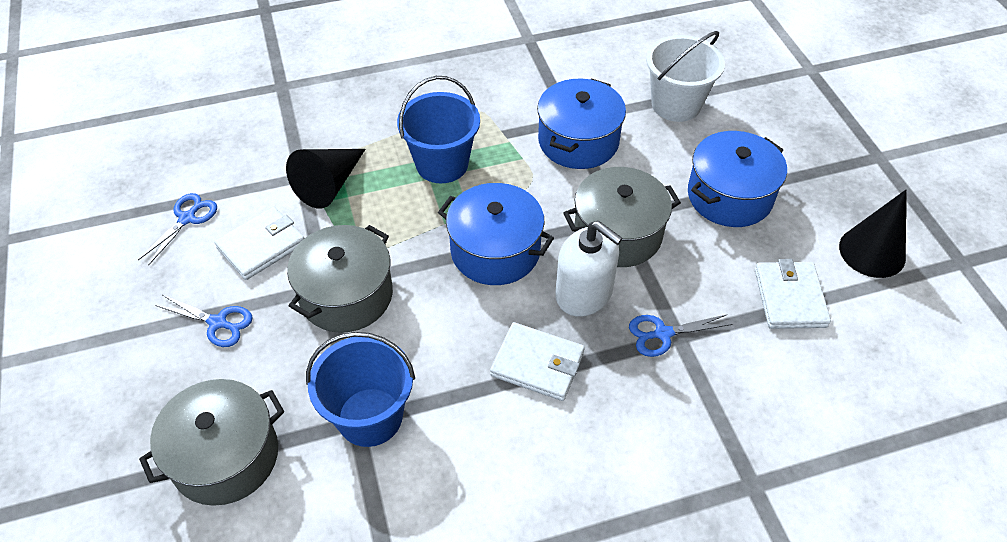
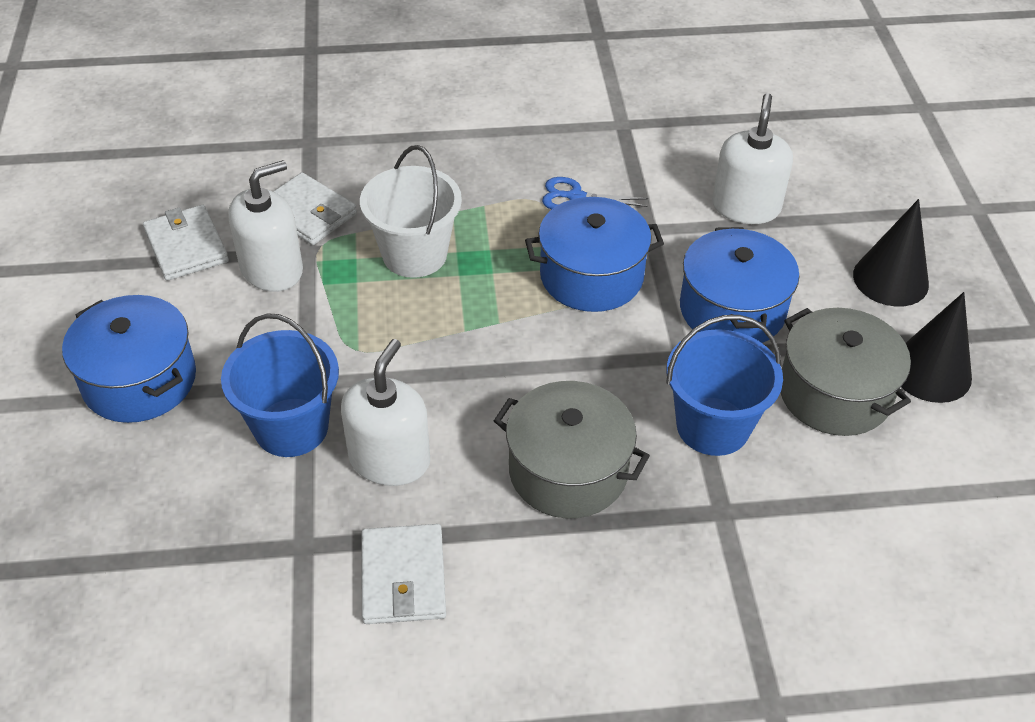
blue scissors: [138,193,217,266] [155,295,253,347] [629,314,733,357] = 3 -> [542,177,648,210] = 1
grey pot: [139,379,284,506] [287,225,393,333] [564,167,681,267] = 3 -> [494,381,650,518] [780,308,911,436] = 2
white soap dispenser: [555,221,623,317] = 1 -> [228,160,303,292] [341,339,430,486] [712,93,793,224] = 3

